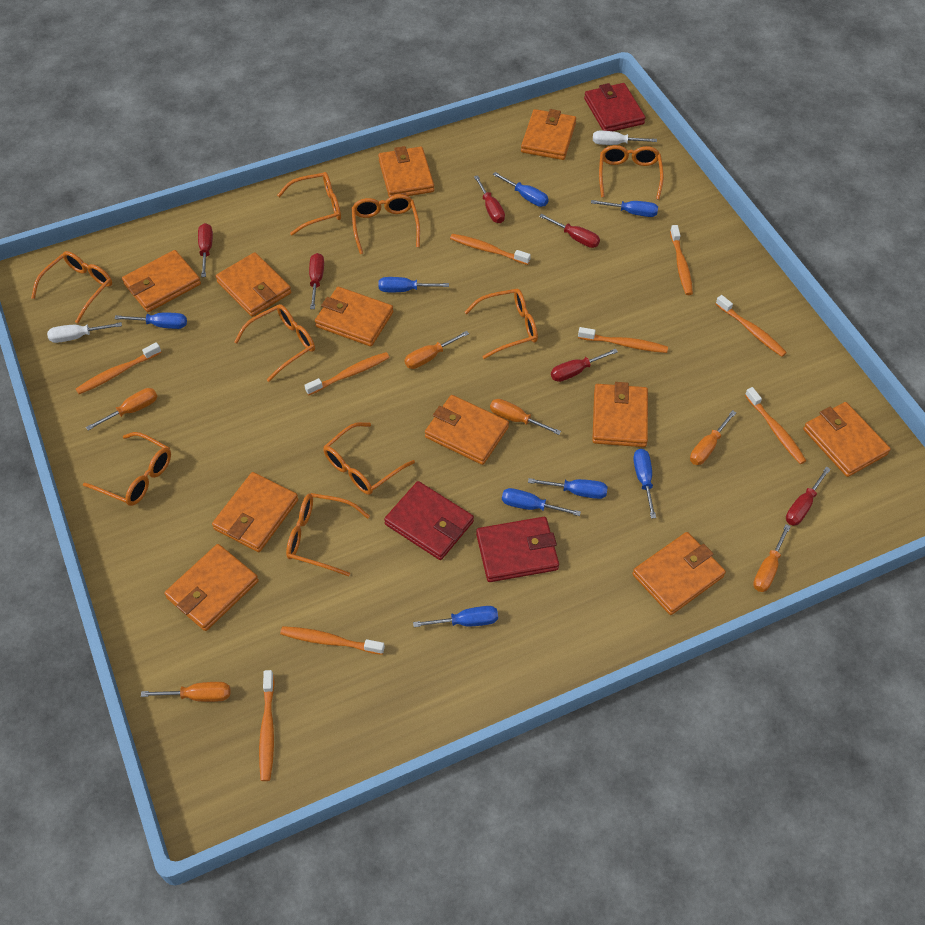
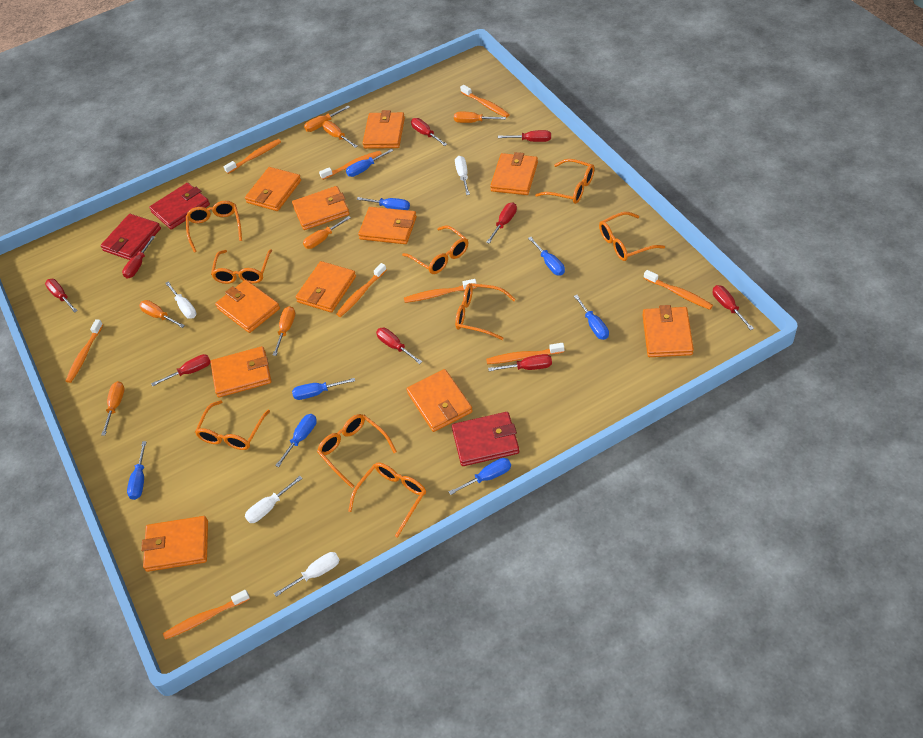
orange screwdriver: [86,388,158,431] [141,682,230,702] [404,331,469,369] [490,399,561,435] [690,410,737,465] [753,524,791,592] = 6 -> [101,381,125,436] [139,300,185,328] [273,306,295,356] [303,216,351,249] [304,106,350,132] [322,121,358,148] [454,112,506,123] = 7
red screwdriver: [198,223,213,277] [309,253,324,309] [474,175,505,223] [539,214,600,248] [551,348,618,382] [786,467,831,526] = 6 -> [45,279,78,313] [122,236,155,279] [151,354,210,386] [376,328,422,364] [411,118,447,146] [486,202,517,244] [488,354,552,371] [498,130,551,142] [713,285,754,330] = 9
white screwdriver: [47,322,122,343] [593,131,657,145] = 2 -> [165,281,197,319] [245,476,303,523] [274,552,340,597] [455,156,470,195] = 4

